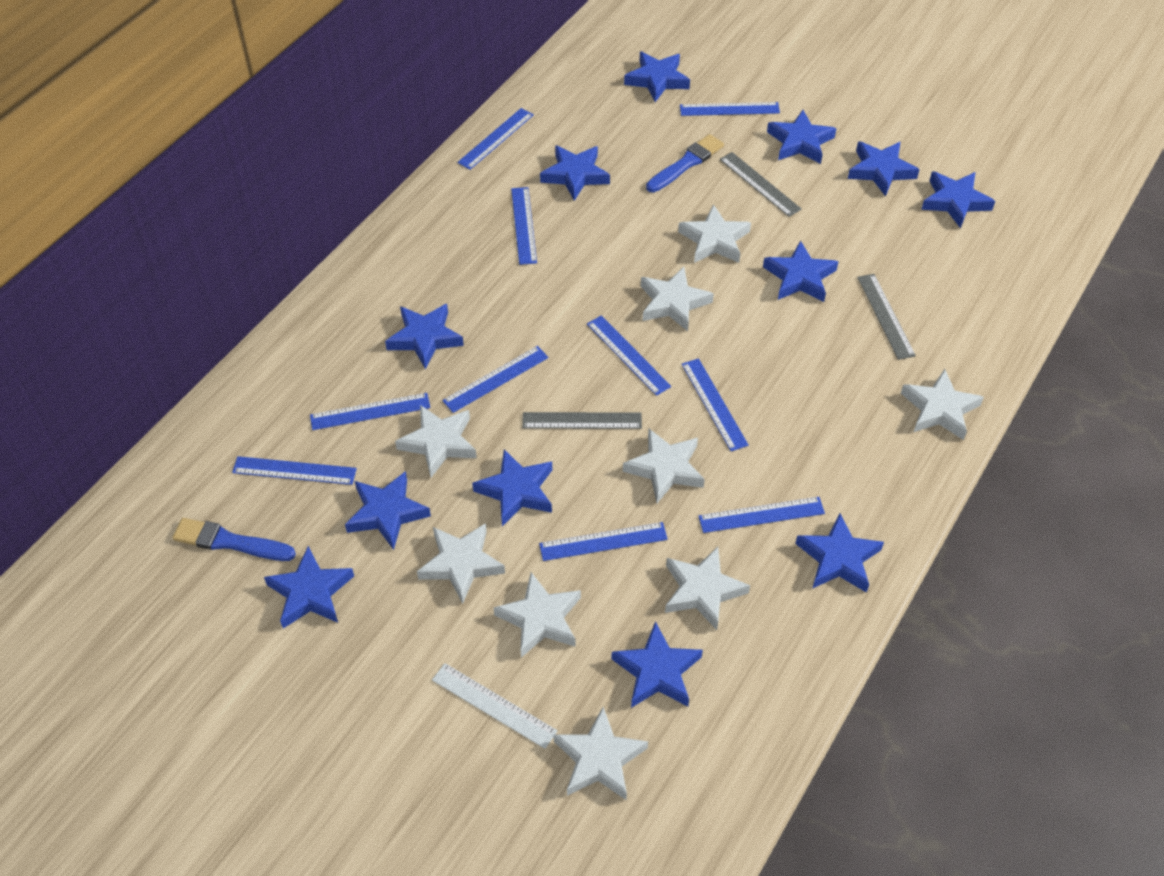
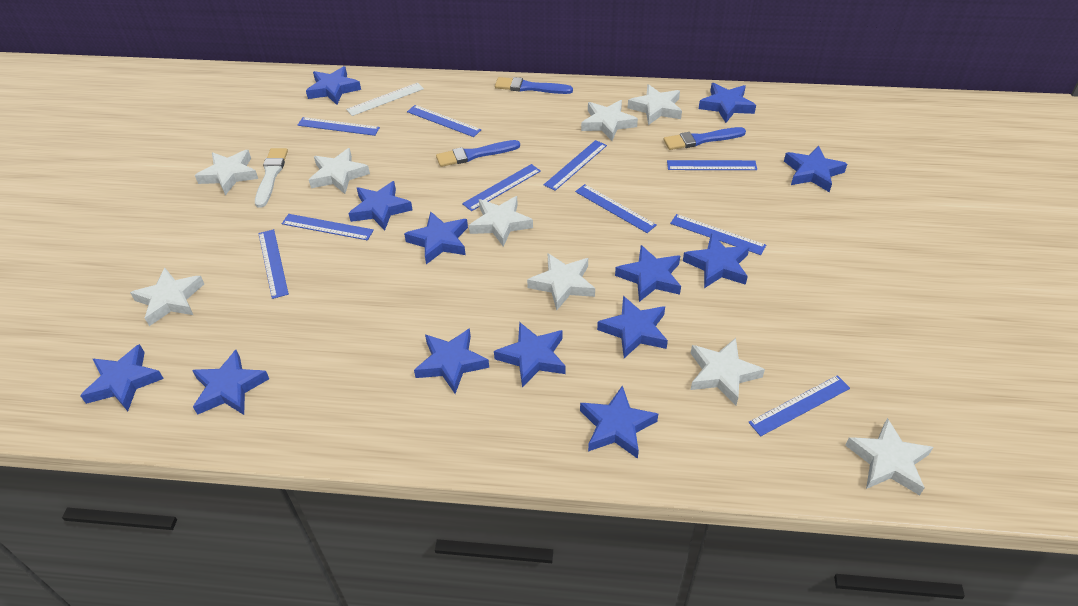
blue brush: [172,518,296,561] [646,134,724,192] = 2 -> [436,140,520,167] [495,77,573,94] [664,127,746,150] = 3
blue star: [264,546,354,628] [345,471,431,550] [385,304,464,370] [472,449,552,526] [540,145,610,201] [611,621,703,708] [624,51,690,102] [763,240,839,302] [767,110,837,164] [795,513,884,593] [848,141,920,197] [921,171,995,229] = 12 -> [80,344,164,411] [192,350,269,415] [306,66,361,105] [348,181,413,231] [404,212,468,264] [414,328,489,394] [494,322,566,388] [580,385,658,459] [597,296,668,358] [615,245,681,302] [683,233,750,288] [699,83,756,123] [784,146,847,192] = 13
grey ruler: [522,412,642,429] [720,152,802,217] [857,274,916,360] = 3 -> none = 0
white brush: none = 0 -> [255,148,288,208] = 1

